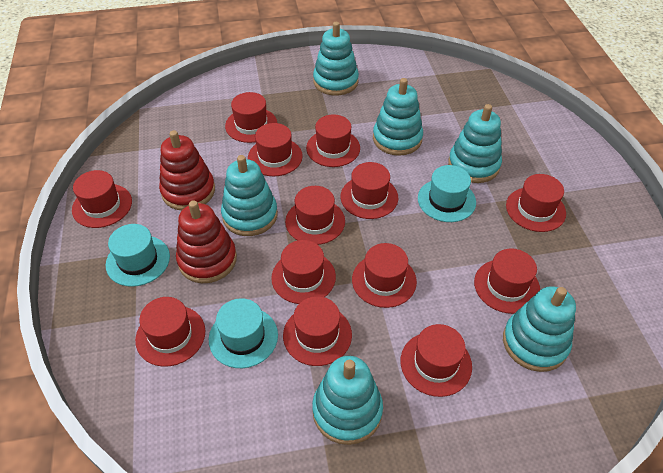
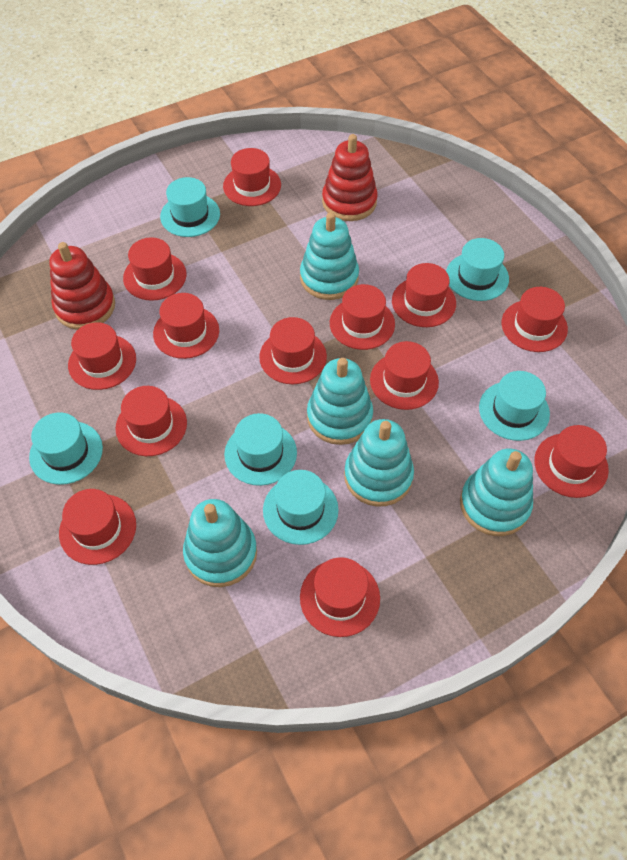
turquoise hat: [106,224,170,287] [209,298,278,368] [418,165,476,222] = 3 -> [29,412,103,485] [160,177,220,237] [224,413,297,486] [263,470,339,545] [446,238,509,301] [479,371,550,441] = 6
turquoise stacking toy: [221,155,278,236] [312,356,383,445] [313,22,359,96] [373,78,423,156] [448,104,502,183] [503,286,576,372] = 6 -> [183,499,257,587] [300,212,359,300] [307,358,373,445] [344,419,414,507] [460,448,533,536] = 5

